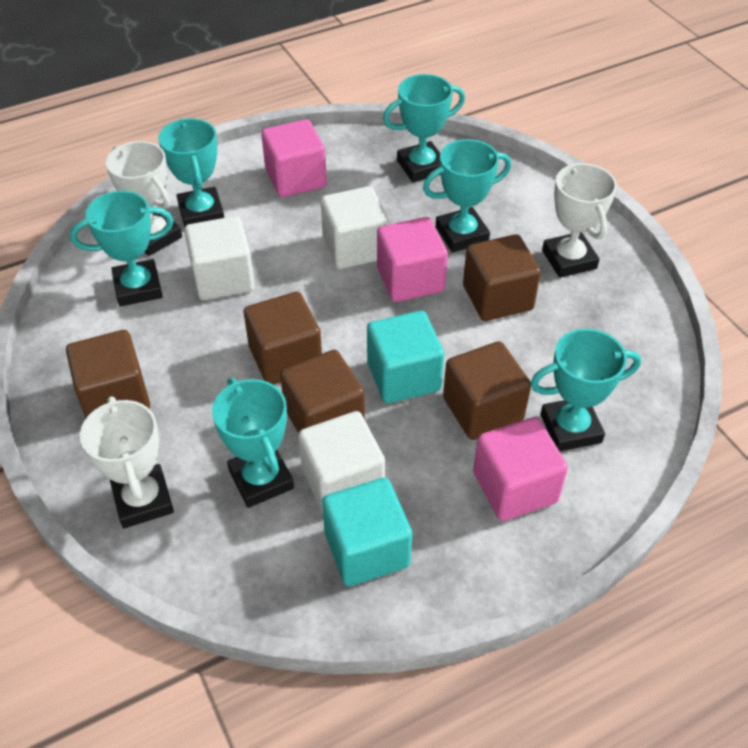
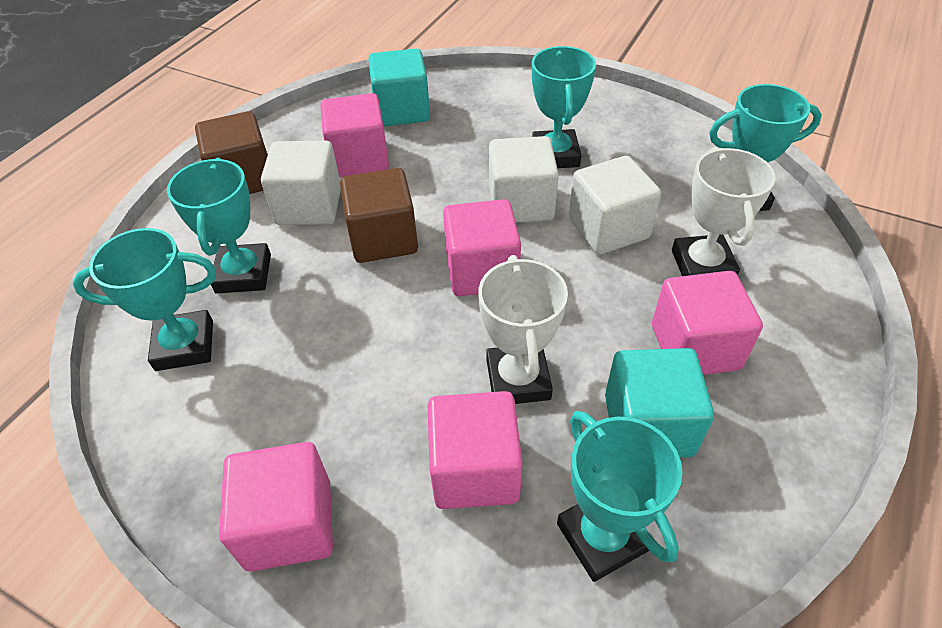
brown cube: [66,330,150,418] [244,291,322,385] [280,350,365,433] [443,341,531,440] [463,235,541,321] = 5 -> [195,111,268,194] [340,168,418,263] = 2
pink cube: [261,119,327,197] [377,217,448,302] [473,417,568,521] = 3 -> [219,442,333,571] [320,93,389,177] [427,391,523,509] [443,199,521,296] [652,271,763,375] = 5
turquoise trophy: [70,191,174,307] [158,118,224,227] [212,378,294,508] [383,74,465,182] [423,139,511,252] [530,329,641,451] = 6 -> [73,228,216,371] [167,158,271,294] [532,46,596,168] [557,411,682,582] [709,84,822,211] = 5
white trophy: [80,396,174,528] [106,141,182,256] [542,163,617,278] = 3 -> [478,255,568,404] [672,147,776,276] = 2

